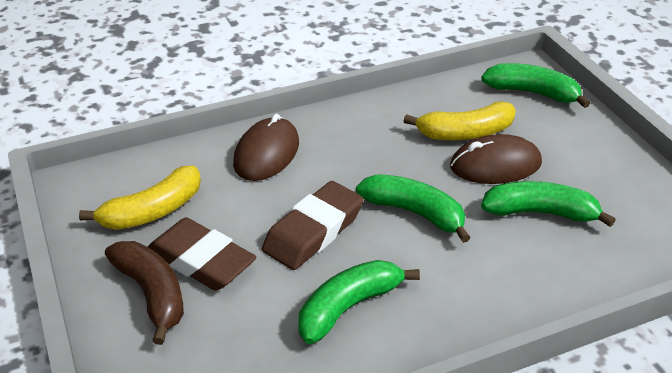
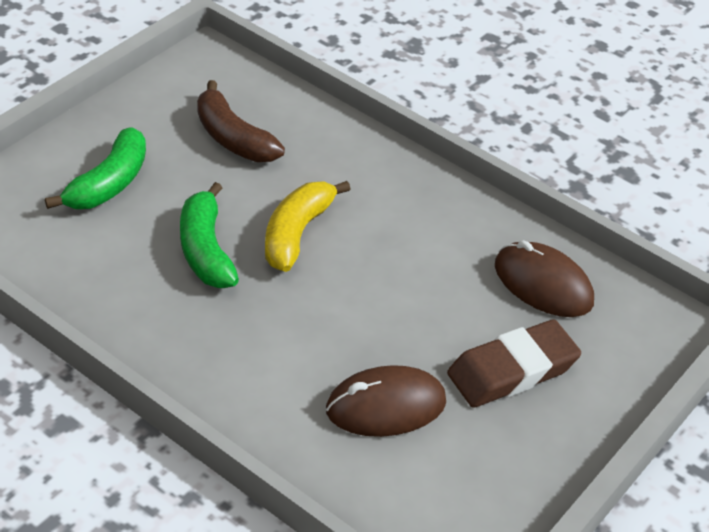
brown eraser: [148,217,256,291] [262,181,364,270] = 2 -> [447,319,581,408] = 1
green banana: [298,260,420,344] [356,174,471,243] [481,63,590,108] [481,181,616,227] = 4 -> [45,127,146,209] [180,182,239,288] = 2
yellow banana: [79,166,201,230] [404,101,516,140] = 2 -> [265,181,350,272] = 1

